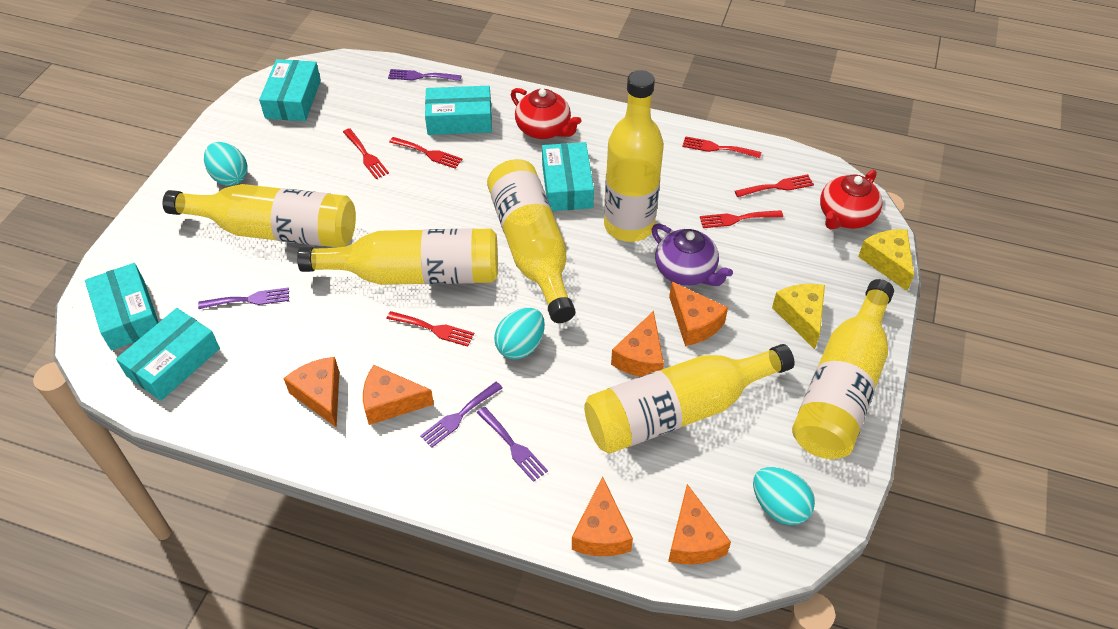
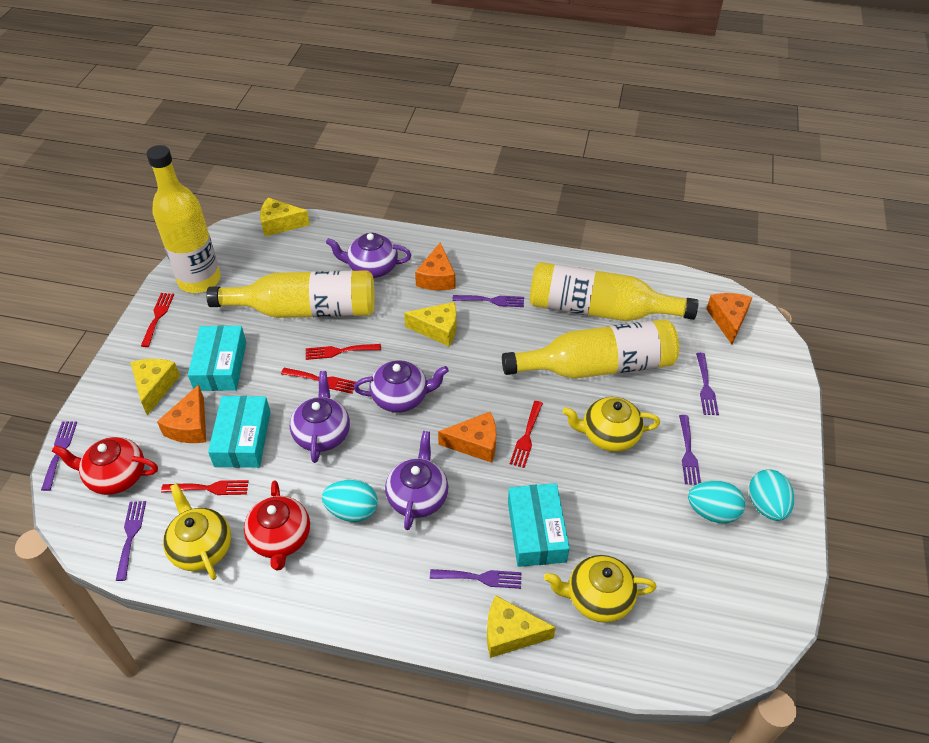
orange cheese: [283,357,339,428] [363,365,434,425] [572,476,633,556] [611,311,664,377] [668,484,731,565] [669,281,728,346] = 6 -> [157,385,206,443] [415,243,456,290] [438,412,496,463] [706,293,753,344] = 4
purple fork: [198,287,289,309] [388,69,461,81] [420,382,503,448] [477,407,548,482] = 4 -> [41,421,77,491] [116,501,146,581] [430,569,522,589] [452,295,524,307] [679,415,701,485] [696,353,719,415] = 6
purple teapot: [652,224,733,286] = 1 -> [290,371,350,463] [326,233,411,278] [353,360,449,412] [385,431,448,530] = 4
red fork: [343,128,389,179] [386,311,474,347] [389,137,463,169] [682,136,761,158] [700,210,783,228] [735,174,814,197] = 6 -> [141,293,174,347] [161,480,249,495] [281,368,356,394] [306,344,381,360] [510,401,543,468] = 5
turquoise box: [85,263,159,350] [116,308,220,401] [259,59,321,121] [425,86,492,135] [542,142,594,211] = 5 -> [188,326,246,391] [208,396,271,468] [508,483,570,567] = 3
yellow bottle: [163,184,356,248] [297,228,498,285] [487,159,575,323] [584,344,795,454] [604,70,664,242] [792,279,894,459] = 6 -> [146,145,221,293] [206,270,375,318] [502,319,679,379] [530,262,699,321] = 4
yellow cheese: [772,284,825,349] [858,229,914,291] = 2 -> [130,359,180,415] [260,198,310,236] [404,302,457,346] [487,596,556,658] = 4
yellow teapot: none = 0 -> [163,483,231,580] [544,555,657,623] [563,397,660,452] = 3

